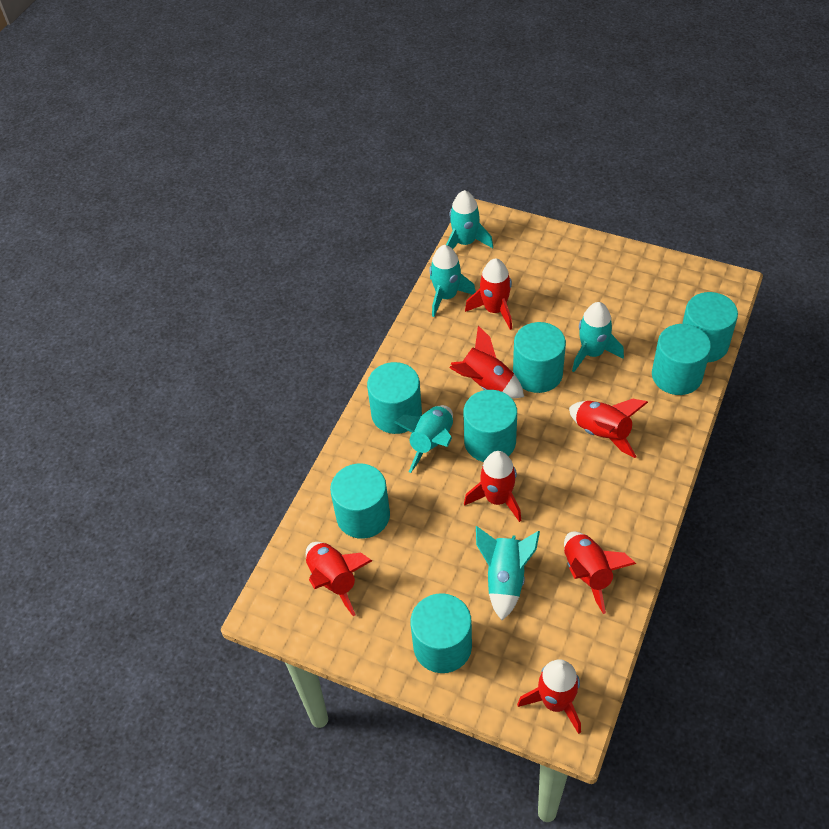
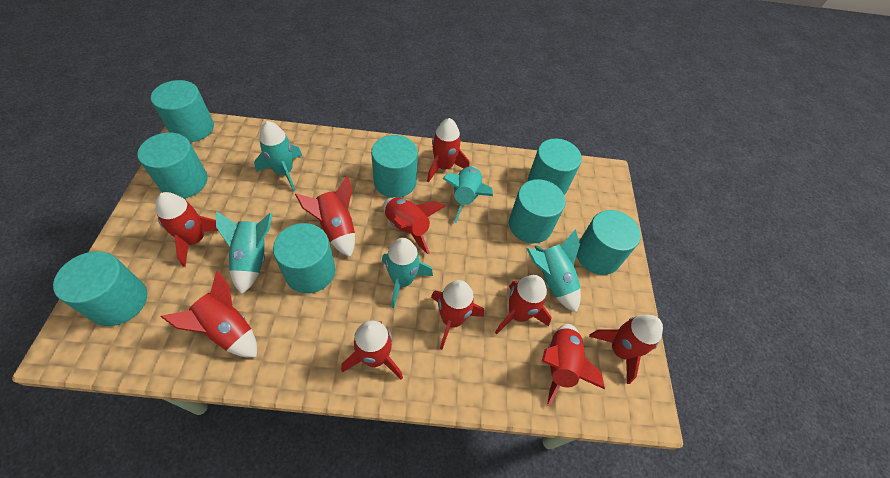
red rocket: [306,542,372,616] [449,326,524,398] [464,451,521,522] [465,258,512,330] [517,659,581,734] [564,532,636,614] [569,399,648,458] = 7 -> [156,192,218,267] [161,271,257,357] [295,176,355,257] [341,320,403,380] [383,197,446,254] [427,118,470,182] [431,280,484,349] [495,275,552,334] [542,324,605,406] [589,315,663,384] = 10
turquoise cylinder: [330,463,390,539] [367,362,422,434] [410,593,472,673] [463,390,517,462] [513,322,566,393] [652,324,711,395] [682,292,738,362] = 7 -> [53,251,147,326] [137,133,208,198] [151,80,214,142] [273,223,336,293] [371,135,418,198] [509,179,565,243] [528,139,582,195] [577,210,641,275] = 8

